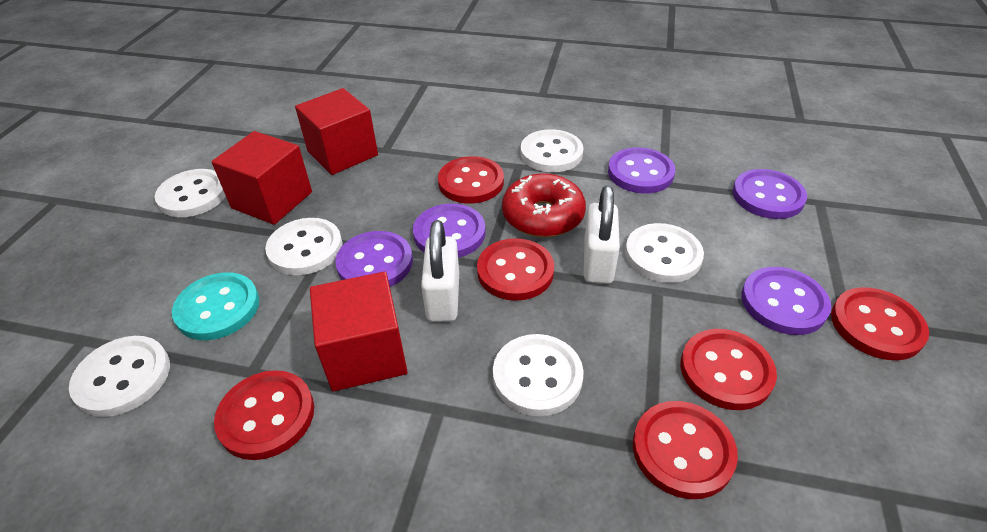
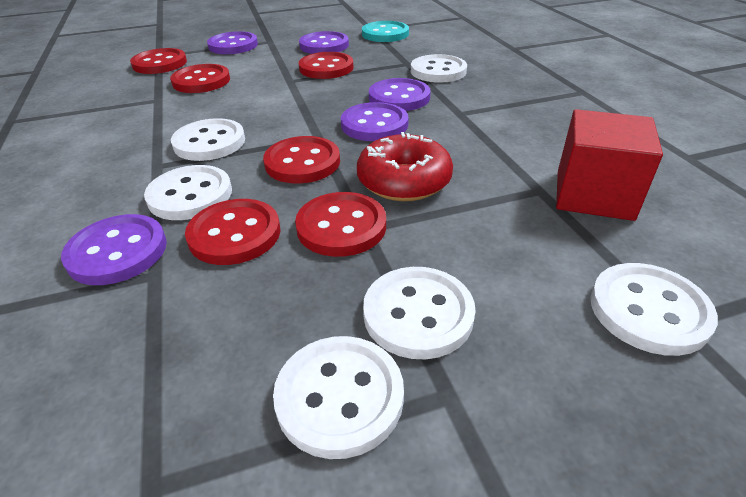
red cube: [211,131,312,225] [295,88,378,175] [310,271,408,392] = 3 -> [556,109,663,221] = 1
white padlock: [421,220,459,322] [584,186,620,284] = 2 -> none = 0

